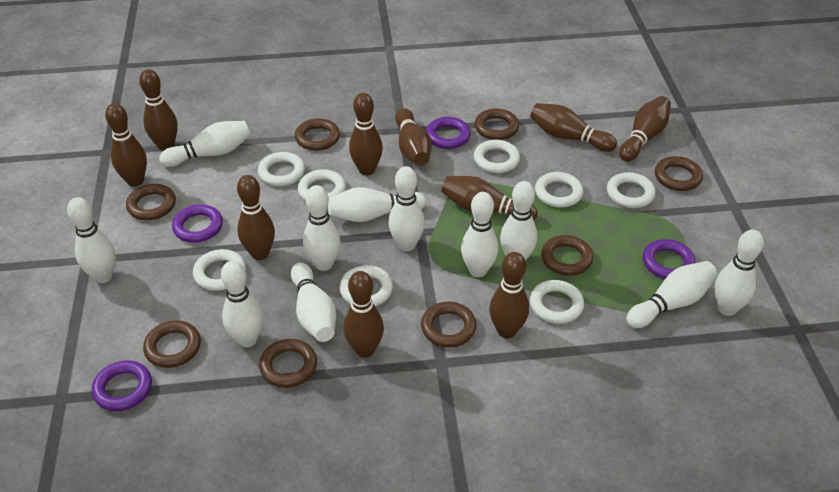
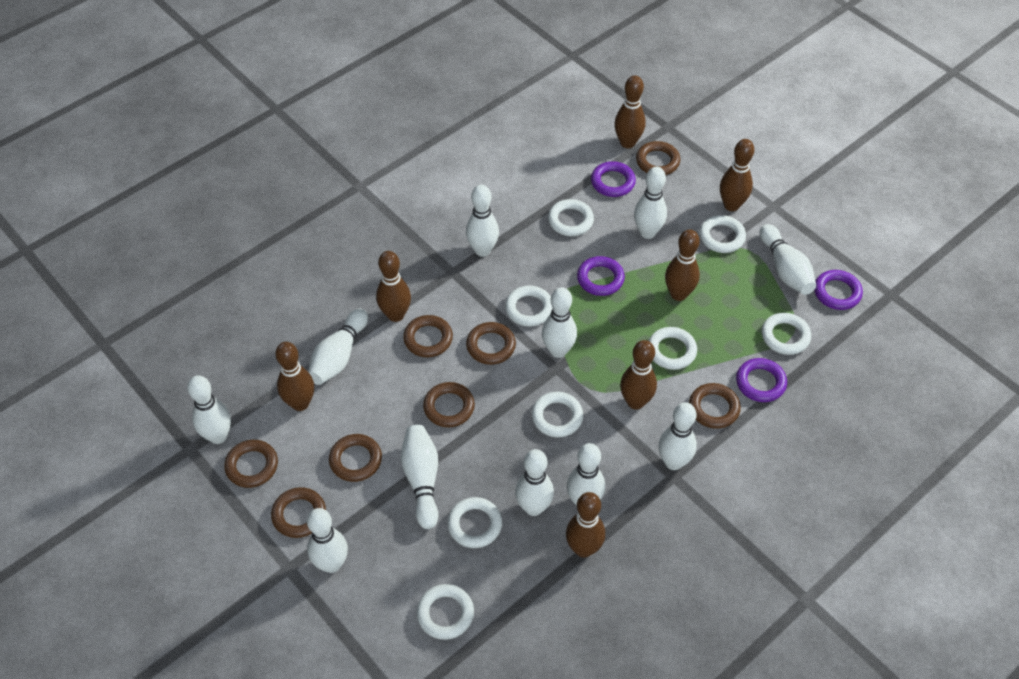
brown bowling pin: [105,103,147,187] [139,69,178,151] [237,175,275,260] [343,271,384,358] [349,93,383,175] [395,108,432,166] [441,176,538,220] [489,252,529,338] [530,103,617,152] [619,96,671,162] = 10 -> [276,342,314,411] [376,251,411,322] [566,492,605,558] [614,75,646,148] [620,340,657,410] [665,229,700,301] [720,139,754,211] = 7

